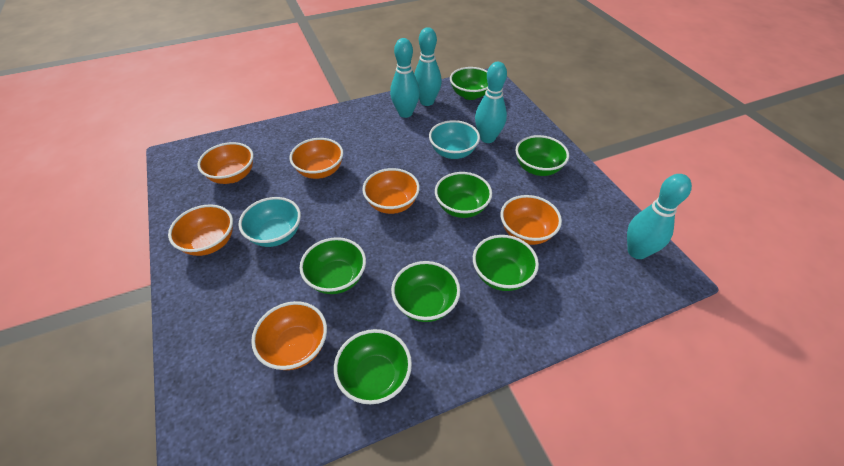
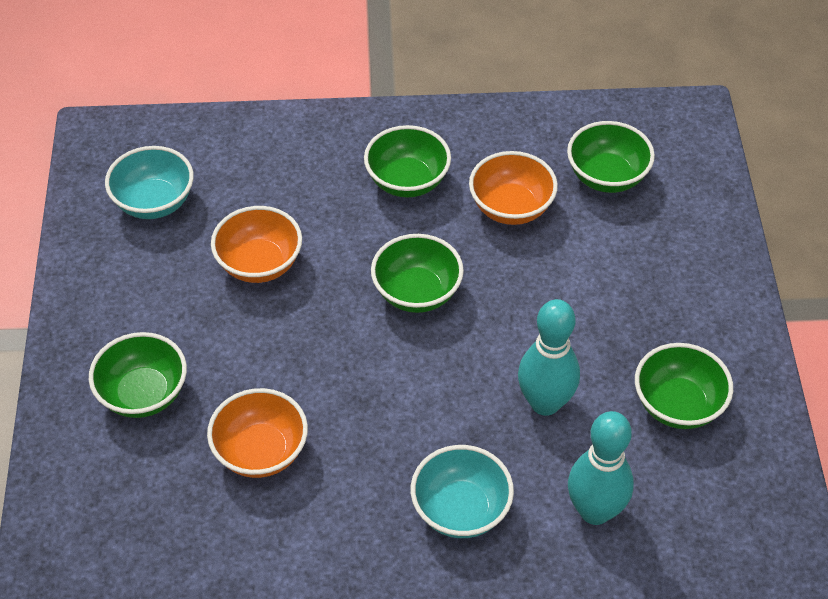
green bowl: [300,237,366,294] [334,329,412,404] [391,261,460,322] [435,172,492,218] [450,67,488,100] [473,235,539,291] [515,135,569,176] = 7 -> [89,332,187,418] [364,125,451,197] [371,234,464,313] [567,121,655,193] [635,343,733,429] = 5
orange bowl: [168,204,233,256] [197,142,254,184] [251,301,327,370] [290,138,343,179] [362,168,420,214] [501,195,562,245] = 6 -> [207,388,308,478] [211,206,302,283] [469,151,558,225] = 3
turquoise bowling pin: [390,38,420,118] [414,27,442,106] [475,62,507,143] [627,174,692,259] = 4 -> [518,299,580,416] [568,411,634,525] = 2

